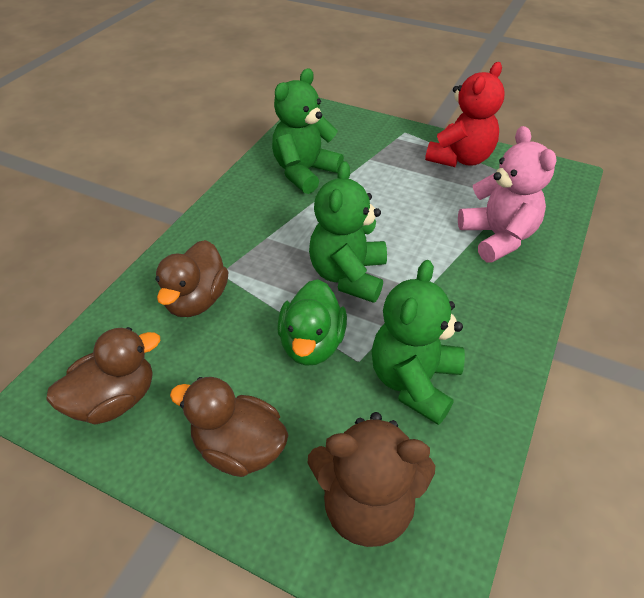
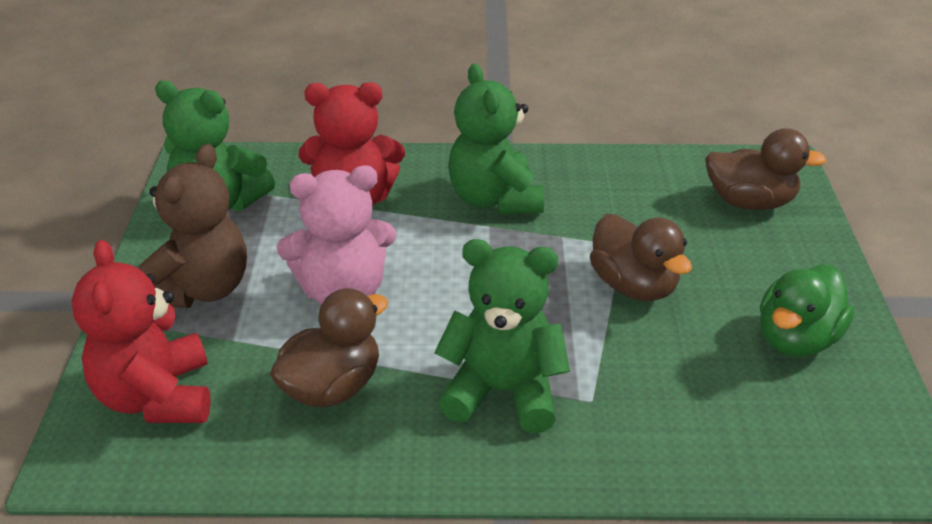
red teddy bear: [425,62,505,167] = 1 -> [72,240,211,423] [299,82,405,206] = 2

